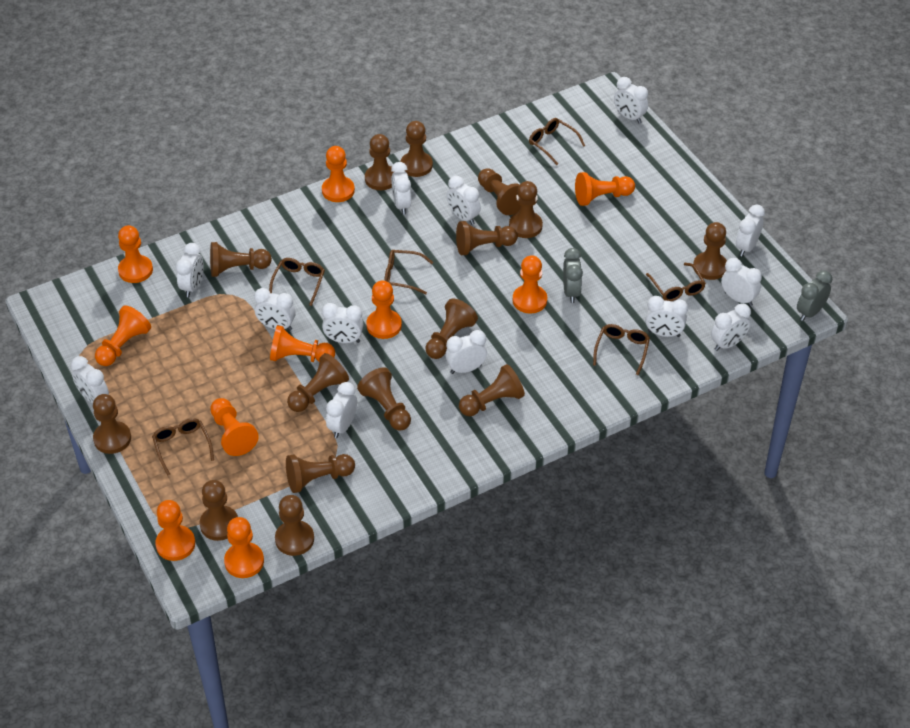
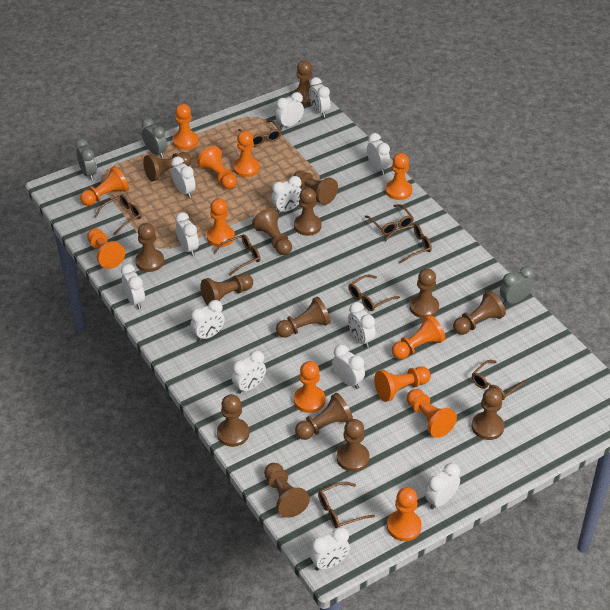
brown glasses: [152,418,214,475] [269,258,325,306] [384,250,433,294] [529,118,585,165] [593,324,650,375] [646,263,706,301] = 6 -> [94,195,142,235] [213,234,260,276] [238,120,281,147] [318,482,375,528] [349,275,400,311] [365,204,414,235] [385,224,432,264] [472,360,526,400] = 8
grey clock: [563,248,583,303] [797,270,832,321] = 2 -> [75,138,97,181] [142,118,167,158] [500,266,534,306] = 3
orange pawn: [95,305,151,366] [118,225,153,283] [155,500,195,561] [210,398,259,456] [224,517,264,578] [270,325,335,362] [322,146,355,202] [366,280,402,339] [513,255,547,314] [575,172,635,206] = 10 -> [80,166,129,206] [87,228,125,269] [172,104,199,150] [197,146,237,189] [207,199,235,247] [233,130,260,177] [294,361,325,413] [374,366,431,402] [385,153,412,200] [387,487,422,541] [392,314,445,359] [407,389,457,438] = 12

